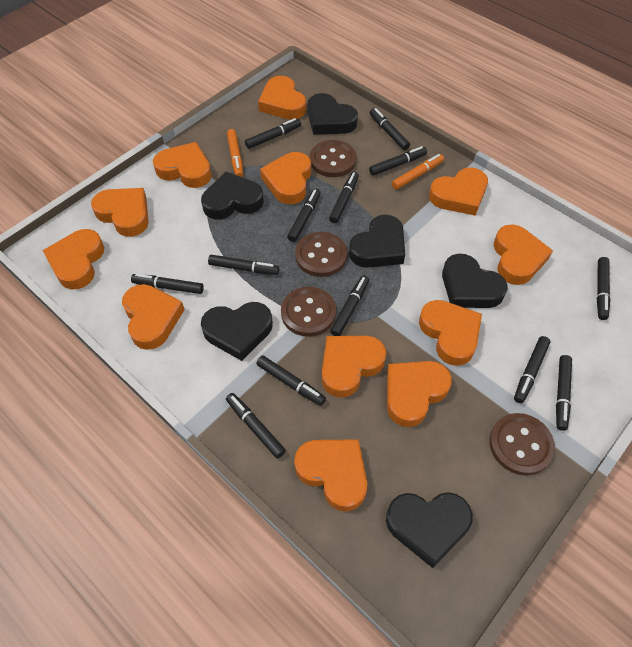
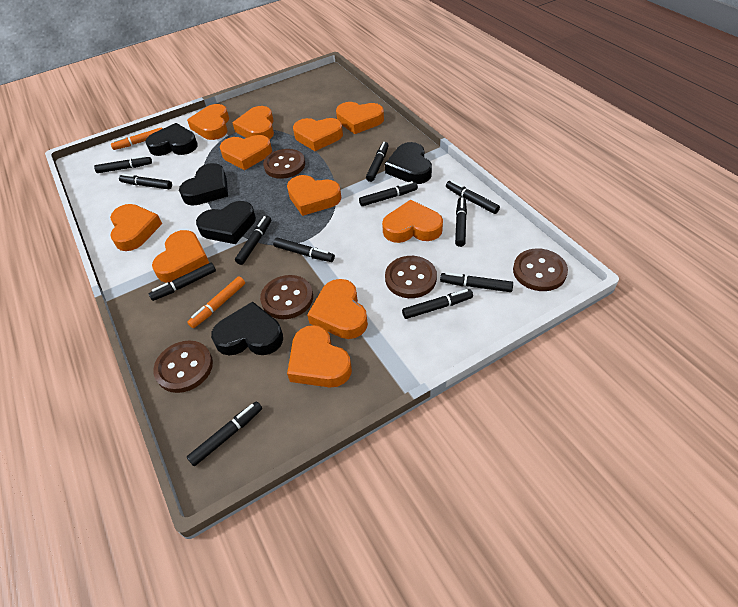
black heart: [201,172,264,220] [201,302,273,361] [308,93,358,135] [349,215,405,268] [386,492,473,568] [442,254,507,308] = 6 -> [145,123,198,156] [179,163,228,206] [196,201,256,244] [211,302,283,355] [385,142,432,184] = 5
black marker: [131,274,204,294] [208,255,279,275] [226,393,286,459] [245,118,301,149] [256,355,326,406] [287,189,321,242] [329,172,359,223] [330,275,369,336] [369,146,427,176] [370,108,410,150] [514,336,550,403] [556,355,572,431] [597,257,610,320] = 13 -> [94,156,152,173] [119,174,172,189] [149,263,216,301] [187,401,262,466] [235,216,271,265] [273,238,335,262] [359,181,418,206] [366,142,389,182] [402,289,473,319] [440,272,513,292] [446,180,500,214] [455,197,467,247] = 12
brown button: [281,287,336,337] [295,232,347,277] [310,140,356,177] [489,413,555,476] = 4 -> [153,340,213,393] [260,275,313,319] [263,149,305,179] [385,256,437,298] [513,248,568,291] = 5
orange heart: [42,229,104,289] [91,188,149,237] [122,284,185,350] [153,142,212,188] [258,76,306,120] [260,152,311,204] [294,439,367,512] [322,336,386,398] [387,361,452,427] [419,300,482,366] [429,167,488,216] [494,224,553,285] = 12 -> [110,204,162,251] [152,230,209,283] [187,104,229,140] [220,135,272,170] [233,106,274,139] [287,175,341,216] [287,325,352,388] [293,118,343,151] [307,279,368,339] [336,102,384,134] [382,200,443,243] = 11

